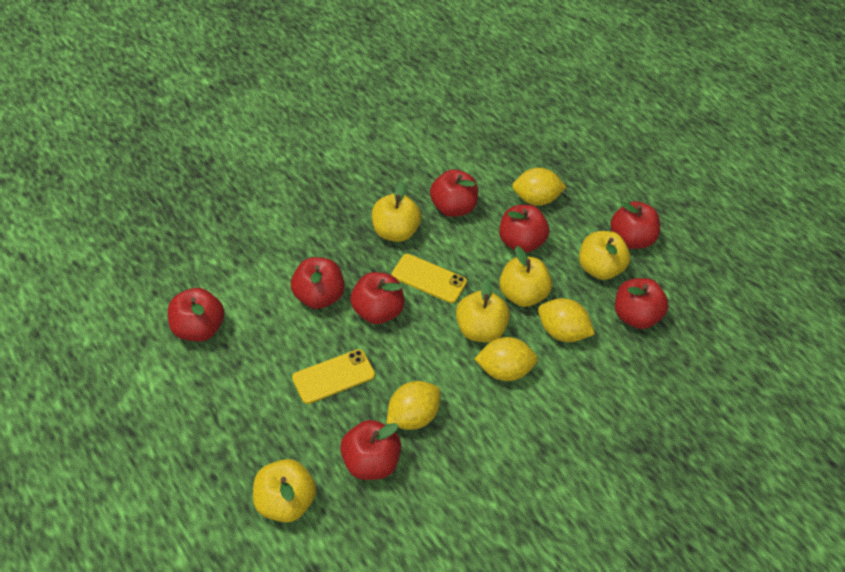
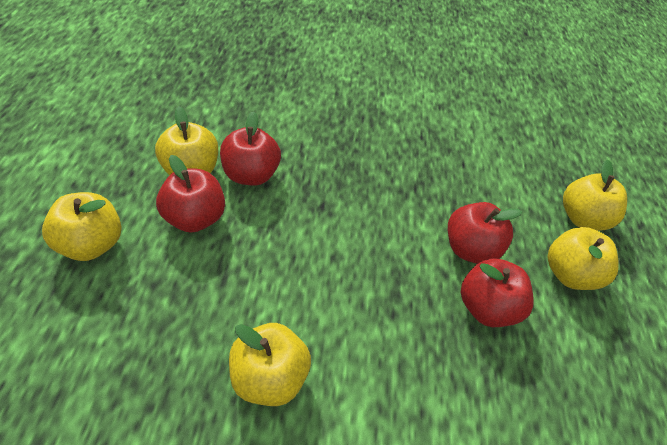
red apple: [168,288,225,342] [291,257,345,309] [340,420,401,480] [351,272,405,324] [430,169,478,217] [499,205,549,253] [610,201,660,249] [615,278,669,329] = 8 -> [156,155,225,233] [220,111,281,186] [448,202,522,264] [461,258,533,327] = 4
yellow lemon: [387,381,441,430] [475,337,538,381] [512,167,566,206] [538,298,595,342] = 4 -> none = 0
yellow phone: [292,349,375,404] [392,254,467,303] = 2 -> none = 0

